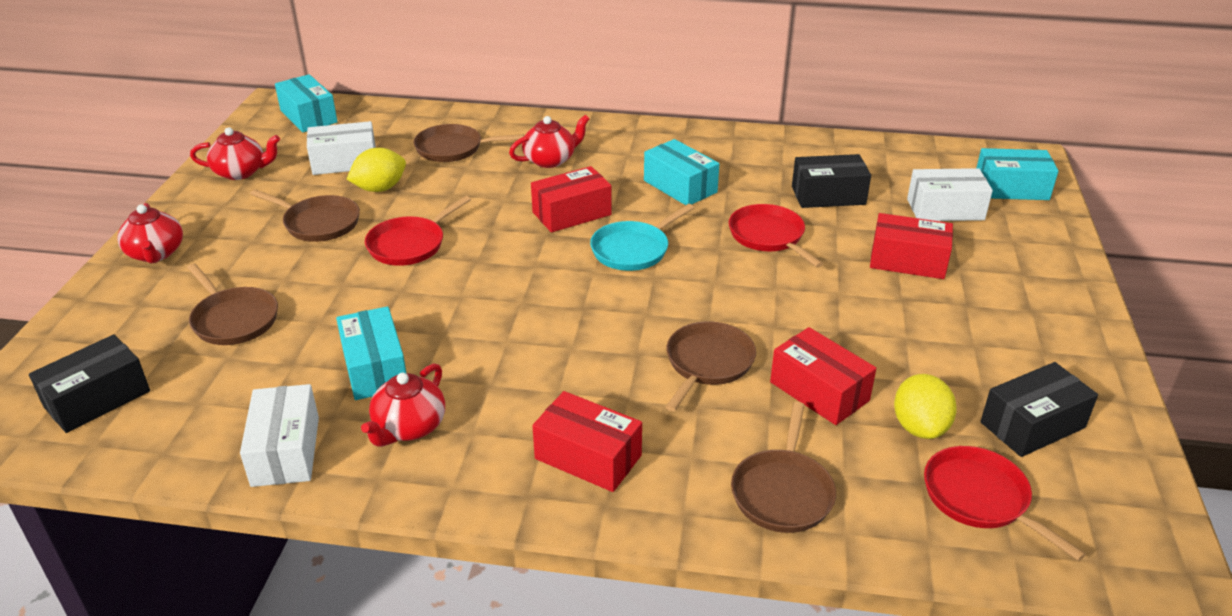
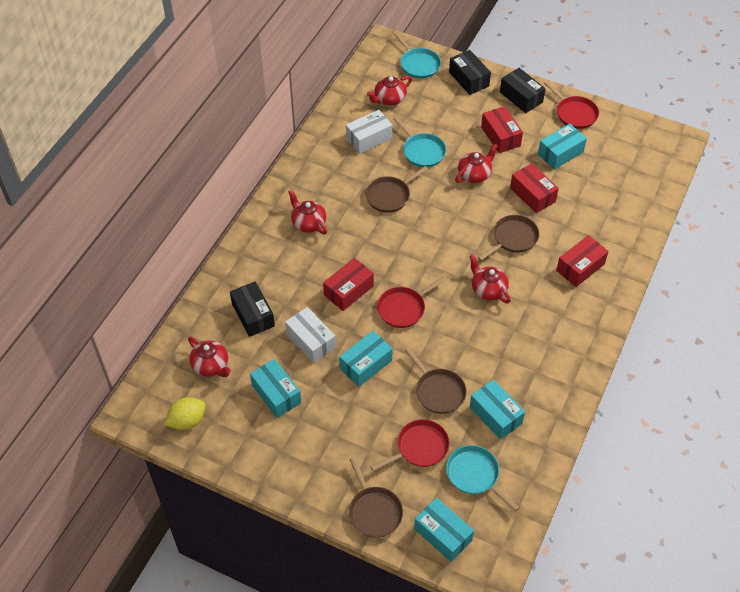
brown pan: [187,263,278,345] [250,189,360,242] [413,124,524,162] [665,321,756,412] [731,402,836,533] = 5 -> [349,457,403,538] [365,166,428,213] [404,347,467,414] [478,215,539,261] = 4
red teapot: [117,203,183,264] [190,127,280,180] [361,364,445,447] [509,115,589,168] = 4 -> [188,337,231,377] [288,190,327,234] [367,76,412,105] [455,144,498,183] [469,254,511,304] = 5
turquoise box: [275,74,337,132] [336,306,406,400] [644,139,719,205] [977,148,1059,200] = 4 -> [250,359,301,418] [339,331,393,387] [414,498,474,562] [470,380,525,439] [538,124,587,169] = 5
turquoise pan: [590,204,694,271] = 1 -> [393,117,446,167] [394,32,441,79] [446,445,520,512] = 3
white box: [240,384,319,487] [307,121,376,175] [907,168,993,221] = 3 -> [285,307,336,363] [346,110,392,154] = 2
yellow lemon: [347,148,406,192] [894,374,957,439] = 2 -> [165,397,206,430] = 1

